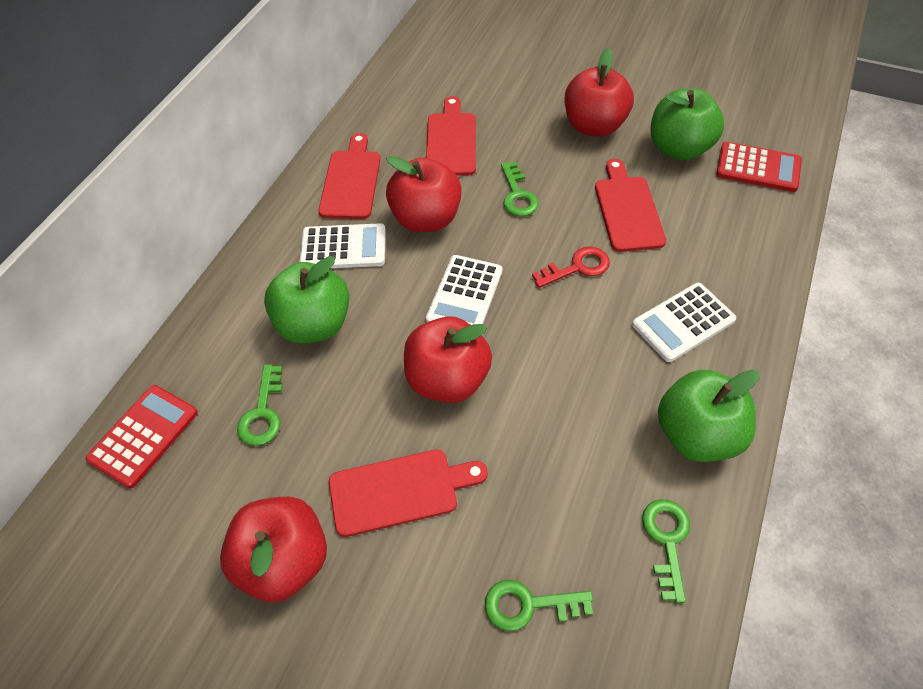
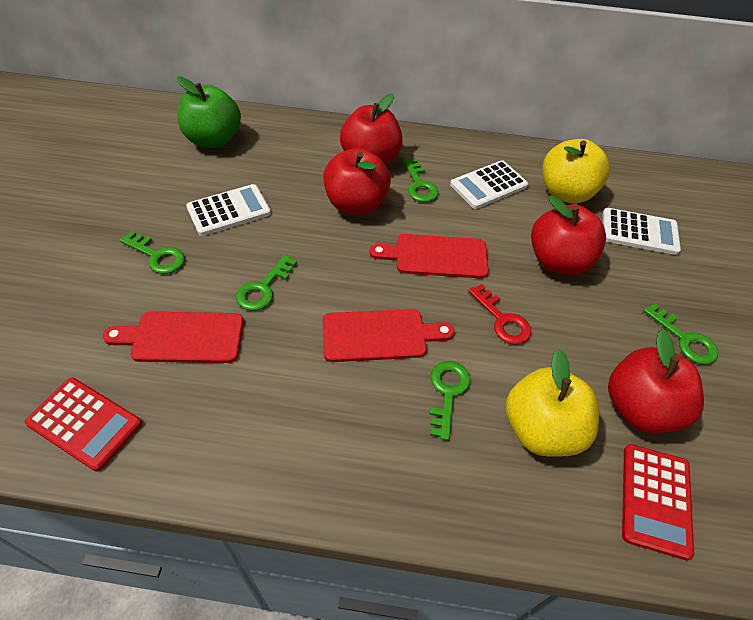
green apple: [264,256,350,343] [651,88,724,160] [658,370,760,462] = 3 -> [177,77,241,148] = 1
green key: [237,364,283,446] [485,580,593,631] [501,162,539,216] [642,499,690,603] = 4 -> [120,231,185,274] [236,255,297,311] [403,158,438,202] [429,361,470,441] [643,303,718,364] = 5
red cutting board: [319,133,380,219] [329,450,488,537] [426,96,476,176] [595,159,666,252] = 4 -> [103,312,244,363] [323,309,454,362] [370,234,489,279] = 3
yellow apple: none = 0 -> [506,349,599,457] [543,139,610,203] = 2

